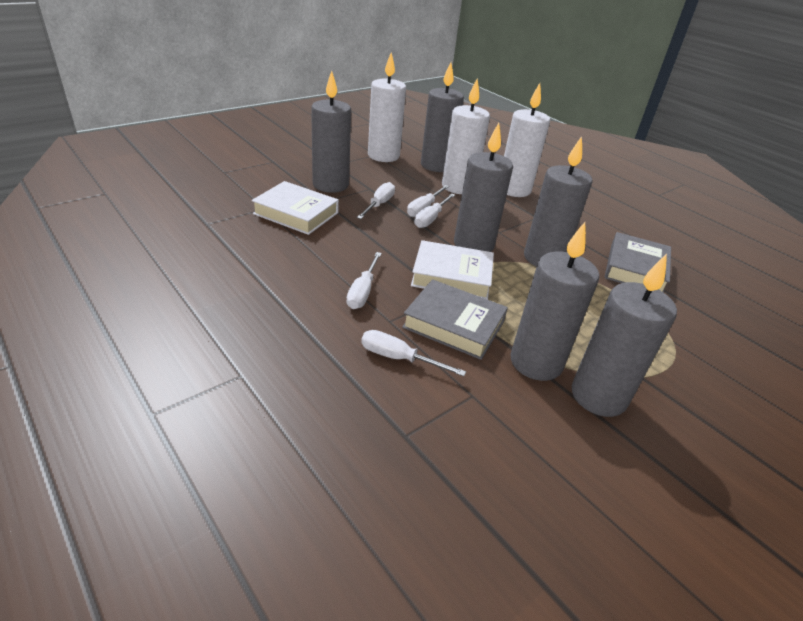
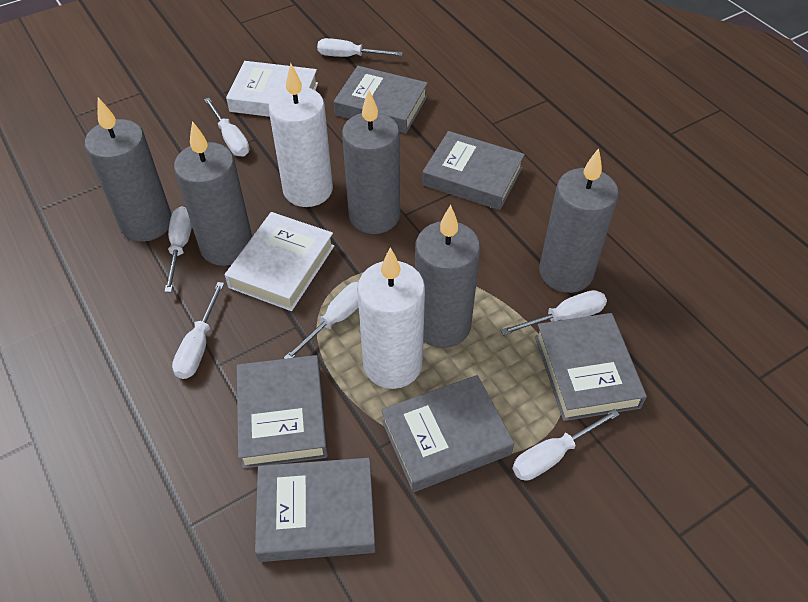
grey book: [402,279,508,360] [605,232,671,293] = 2 -> [237,355,328,469] [255,458,376,562] [334,66,428,133] [381,375,514,492] [422,131,525,210] [535,313,647,421] = 6
grey candle: [311,71,351,193] [421,62,464,172] [454,123,513,252] [511,222,599,381] [524,136,593,267] [572,254,677,417] = 6 -> [85,98,172,242] [174,121,252,266] [342,90,400,234] [415,205,480,348] [539,148,619,293] = 5
white candle: [368,52,406,162] [442,78,490,194] [504,83,550,197] = 3 -> [269,63,333,207] [357,247,425,389] = 2
white screwdriver: [346,252,382,309] [357,182,395,219] [361,330,466,376] [407,185,449,217] [414,193,455,228] = 5 -> [164,206,192,292] [172,282,224,379] [204,98,250,156] [284,282,359,359] [317,38,403,57] [501,290,607,335] [512,409,620,481] = 7

